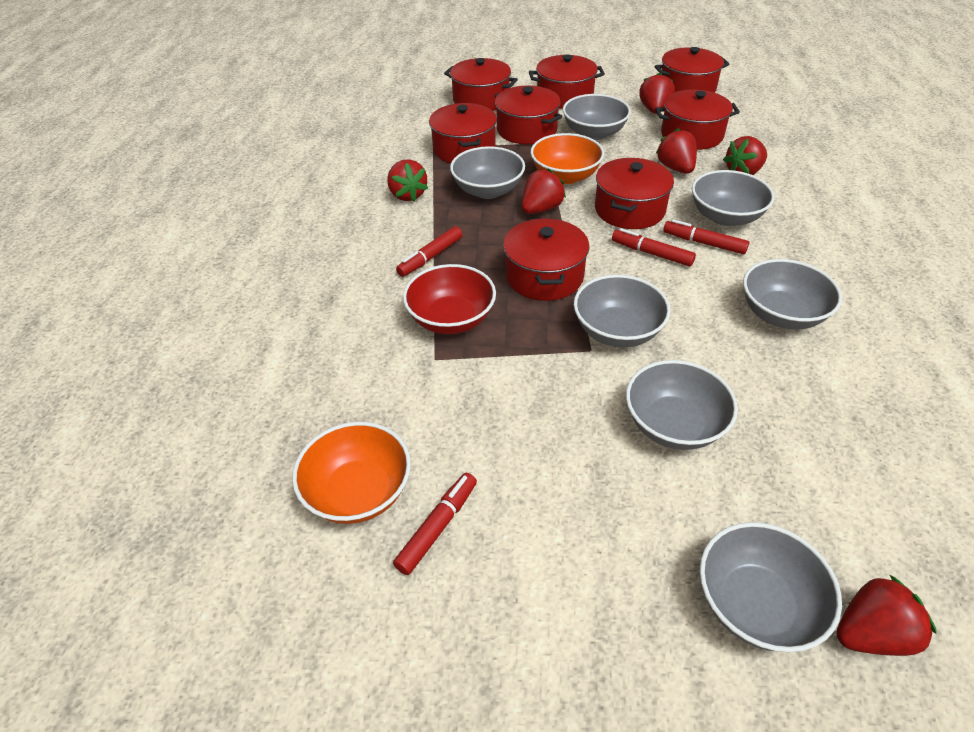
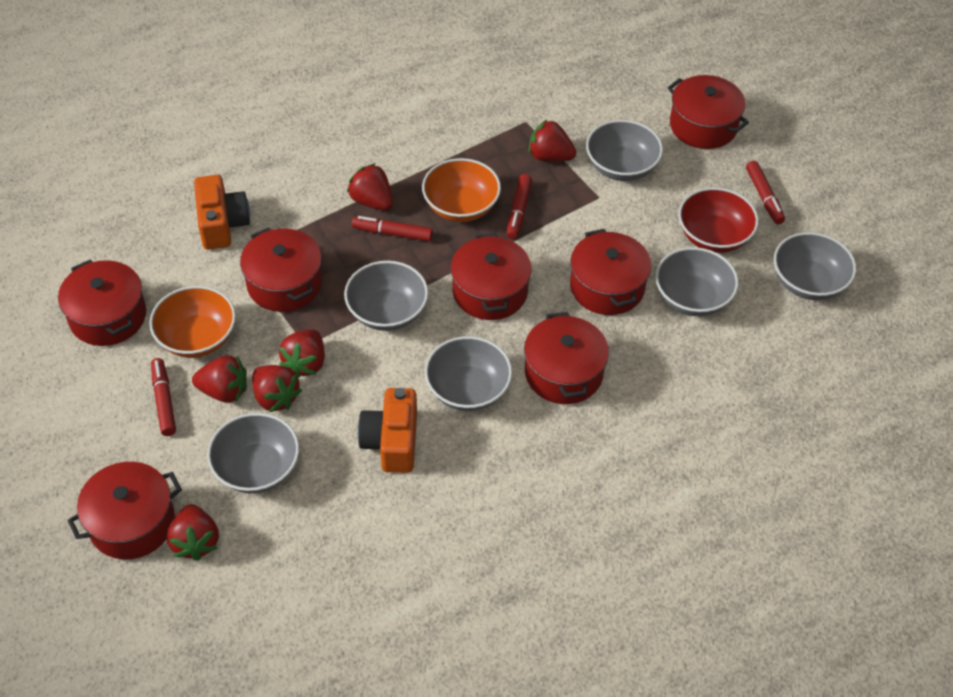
grey bowl: [450,146,525,199] [563,94,631,140] [574,275,671,347] [626,360,738,450] [692,170,775,226] [700,522,842,652] [743,259,842,329] = 7 -> [207,413,299,493] [344,261,429,331] [425,336,512,411] [586,120,663,181] [655,247,739,316] [774,232,856,300] = 6
orange camera: none = 0 -> [194,175,250,250] [358,388,417,473] = 2
red pot: [429,103,497,163] [444,58,518,111] [494,85,562,144] [503,218,589,301] [529,55,605,109] [595,158,674,229] [654,47,729,93] [655,90,740,150] = 8 -> [58,260,146,346] [67,462,182,559] [240,227,322,312] [451,233,532,320] [524,312,609,404] [570,229,651,315] [668,75,749,149] = 7

